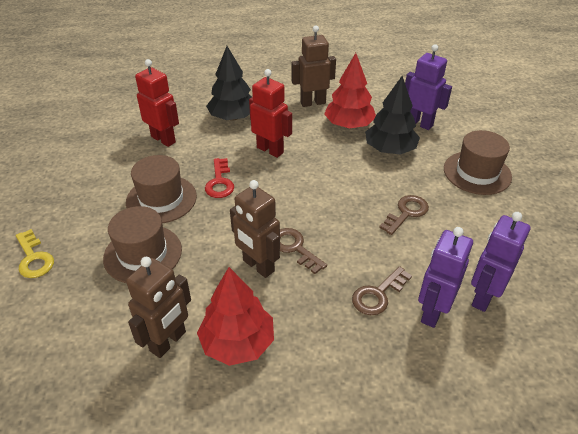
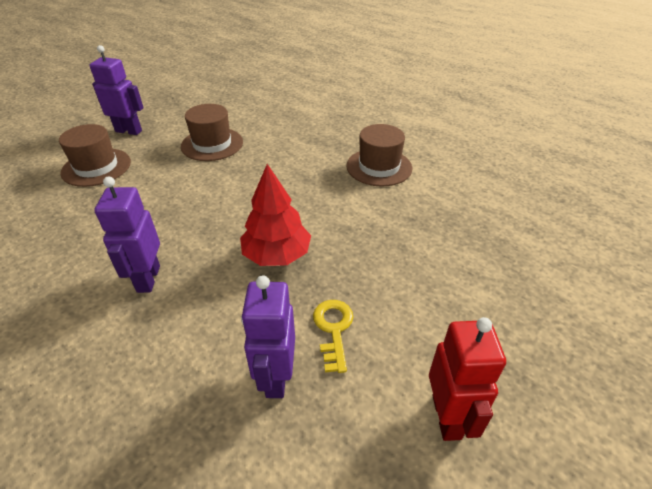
black tree: [206,46,252,121] [365,76,420,155] = 2 -> none = 0
brown key: [280,228,327,274] [352,266,412,315] [379,195,429,235] = 3 -> none = 0
brown robot: [126,257,191,358] [230,180,280,278] [291,25,336,107] = 3 -> none = 0
red key: [205,158,234,198] = 1 -> none = 0
red robot: [135,59,179,147] [249,69,292,158] = 2 -> [429,317,506,441] = 1
red tree: [197,267,274,366] [324,53,376,129] = 2 -> [240,164,311,266] = 1

